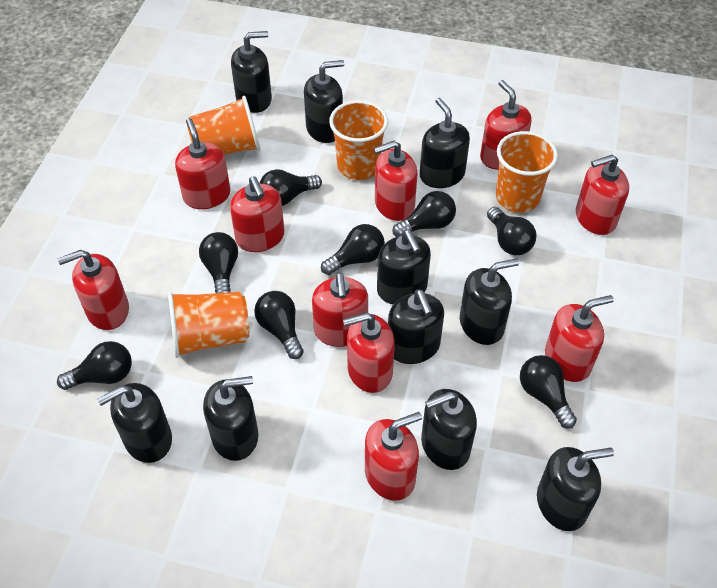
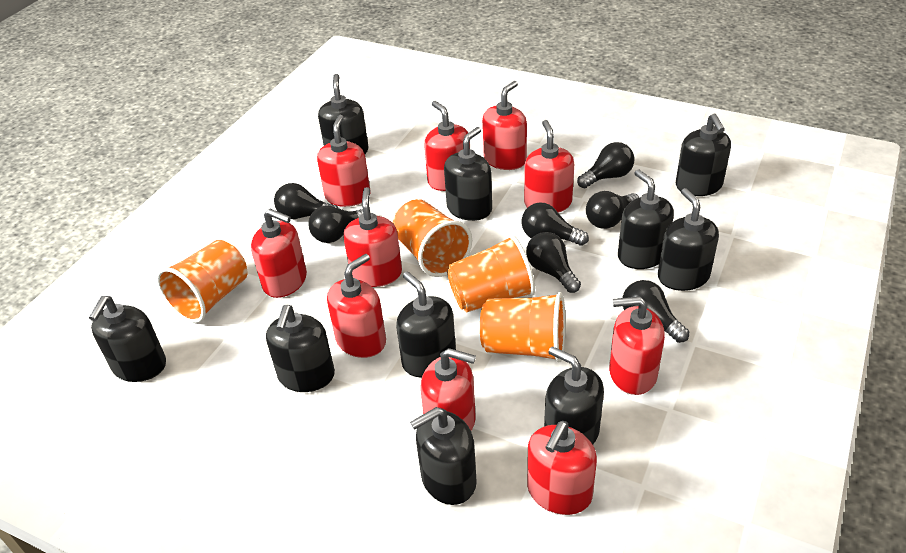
black light bulb: [57,341,132,390] [199,232,238,293] [254,291,304,359] [259,169,322,206] [321,224,385,275] [392,191,456,237] [487,207,536,255] [520,355,577,429] = 8 -> [274,183,338,219] [308,206,363,243] [522,203,589,246] [526,232,581,293] [577,142,634,188] [586,191,639,229] [622,280,689,343] = 7

